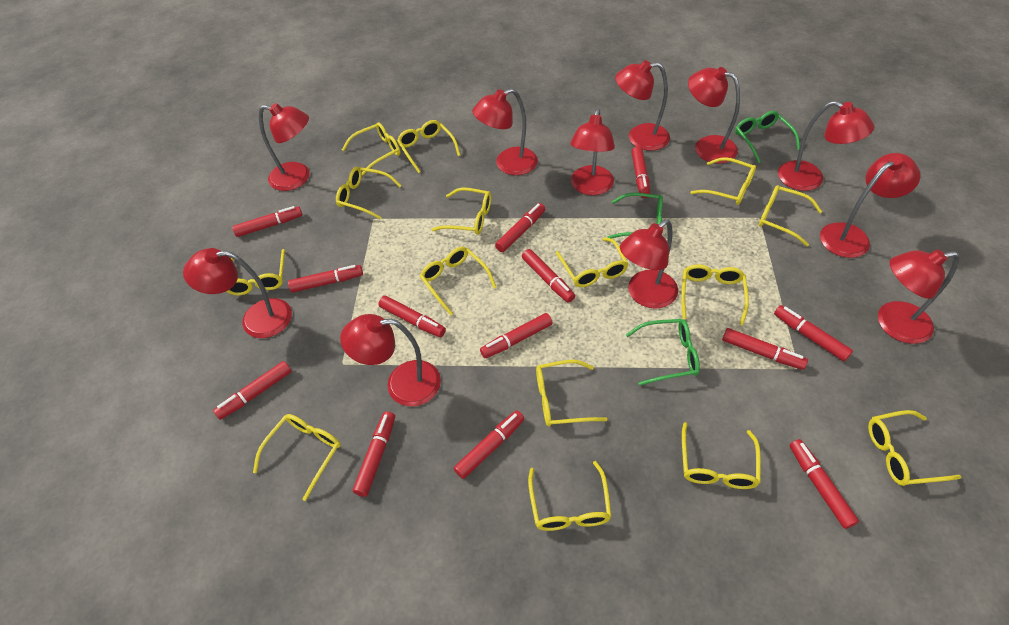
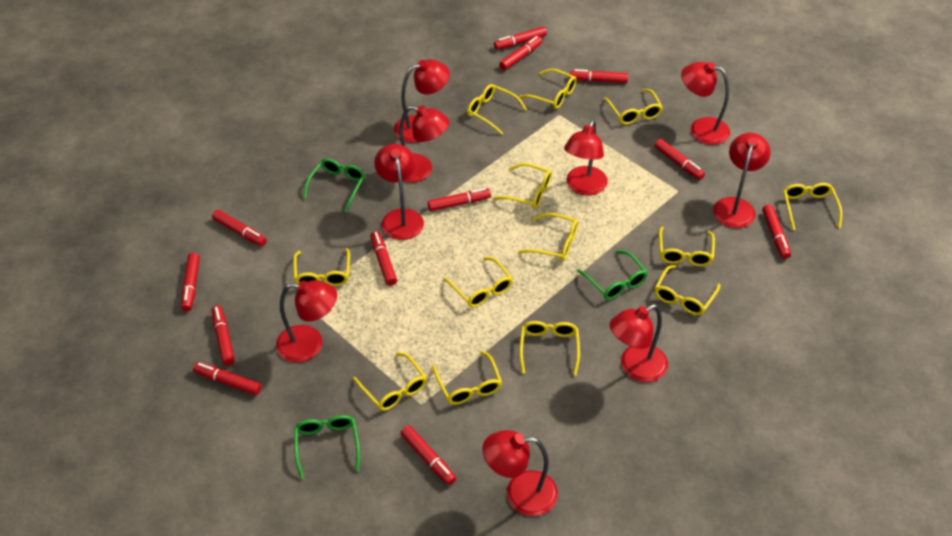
red lamp: [183,248,292,338] [259,103,310,191] [340,314,441,406] [472,88,538,175] [570,108,615,195] [615,60,670,151] [620,219,678,309] [688,67,740,164] [778,101,875,191] [820,153,921,258] [878,249,959,344] = 11 -> [276,280,337,363] [374,144,424,240] [394,59,450,143] [399,106,449,183] [482,430,558,516] [564,119,608,195] [610,304,668,382] [681,62,730,145] [713,133,771,228] = 9
red marker: [213,361,292,420] [232,206,302,237] [288,265,363,293] [353,411,395,497] [378,296,446,337] [454,411,524,479] [480,313,553,358] [495,203,545,252] [522,249,575,303] [631,146,650,198] [722,328,808,370] [774,305,853,361] [789,439,859,529] = 13 -> [181,253,200,311] [193,362,262,395] [212,210,267,246] [212,305,235,366] [371,231,397,286] [401,425,456,485] [428,188,491,211] [494,27,547,50] [499,36,542,70] [570,69,628,83] [654,139,705,180] [762,204,791,259] = 12
yellow glasses: [226,249,285,295] [253,414,341,501] [336,167,402,220] [342,122,400,176] [397,120,461,173] [420,247,497,315] [431,188,491,235] [528,461,612,531] [536,360,608,426] [556,237,628,287] [681,264,749,325] [682,422,761,489] [691,157,756,205] [759,185,822,246] [868,410,961,486] = 15 -> [293,248,350,286] [353,352,427,411] [433,351,502,405] [443,257,513,307] [467,84,527,135] [493,163,552,209] [519,69,577,109] [519,213,578,261] [519,321,580,376] [604,89,663,125] [655,265,721,315] [659,227,715,266] [783,183,842,230] = 13

